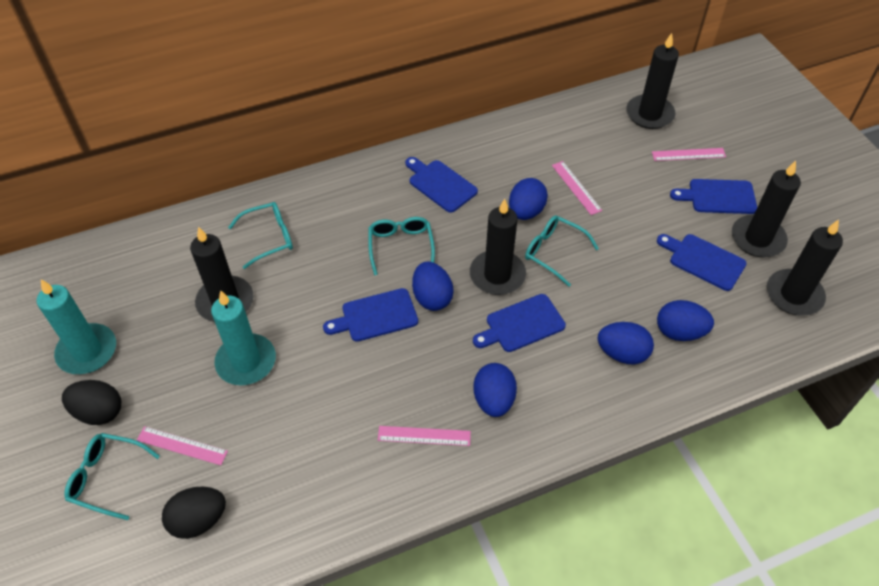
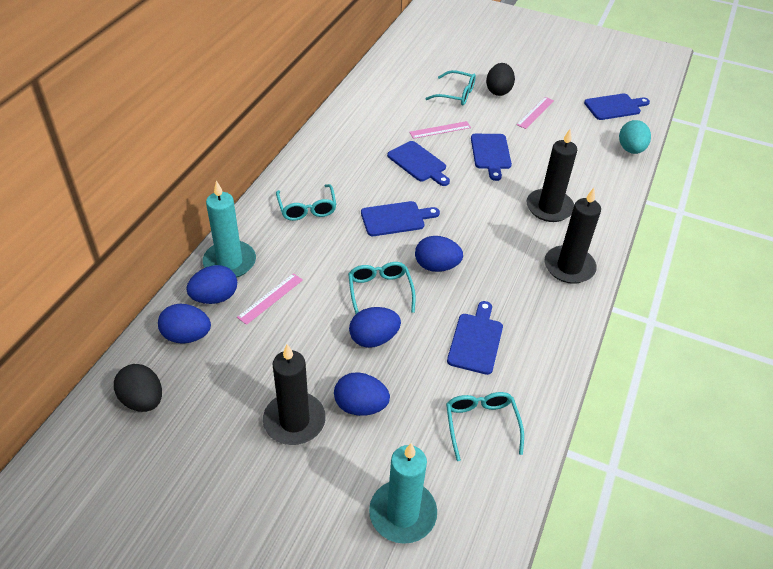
black candle: [190,227,254,322] [470,199,526,295] [626,33,679,129] [732,161,801,257] [767,220,843,316] = 5 -> [263,344,326,445] [526,129,577,222] [545,188,601,284] = 3
pink ruler: [137,426,228,465] [378,426,471,446] [552,161,602,215] [652,148,726,161] = 4 -> [237,273,303,325] [409,121,471,139] [516,97,554,129] = 3
turquoise egg: none = 0 -> [619,120,651,154] = 1

